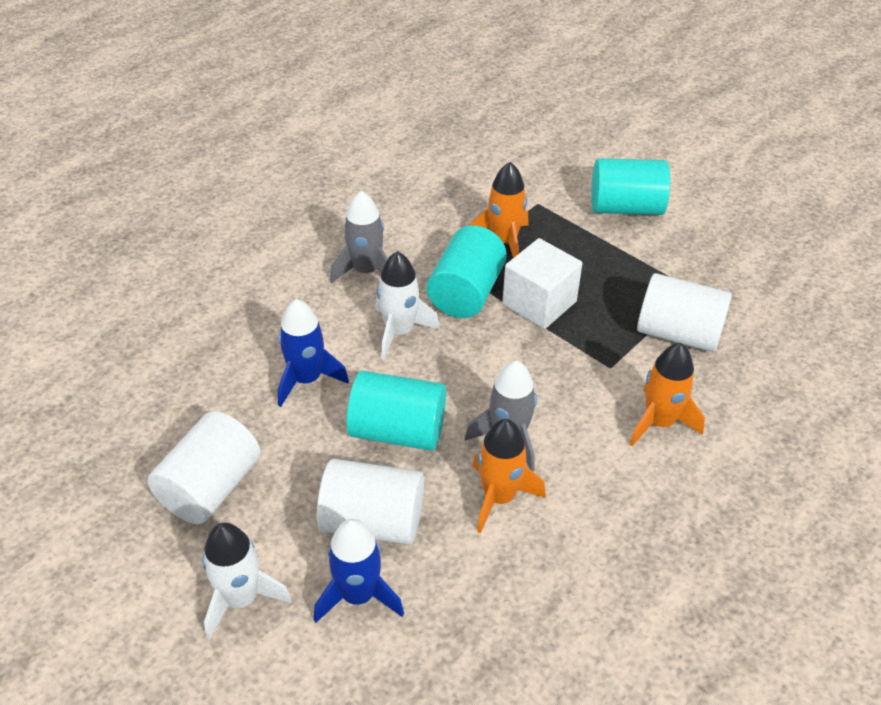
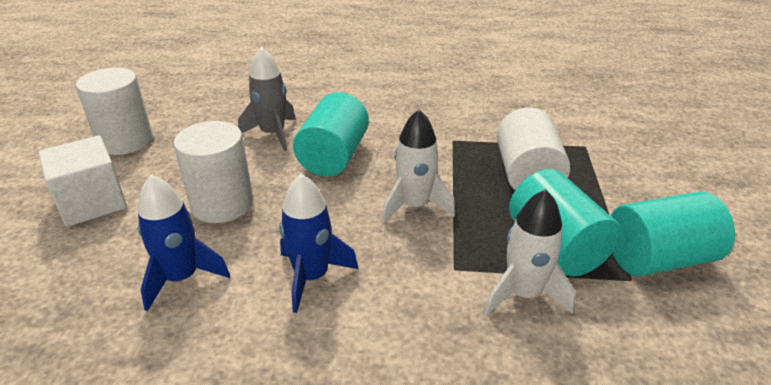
grey rocket: [330,191,388,284] [464,360,537,471] = 2 -> [238,47,296,151] = 1
orange rocket: [470,162,528,258] [472,419,546,533] [630,343,705,446] = 3 -> none = 0

